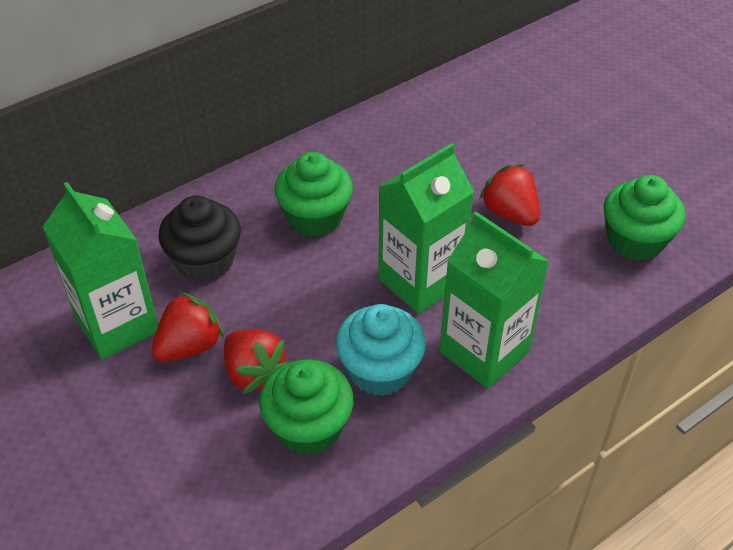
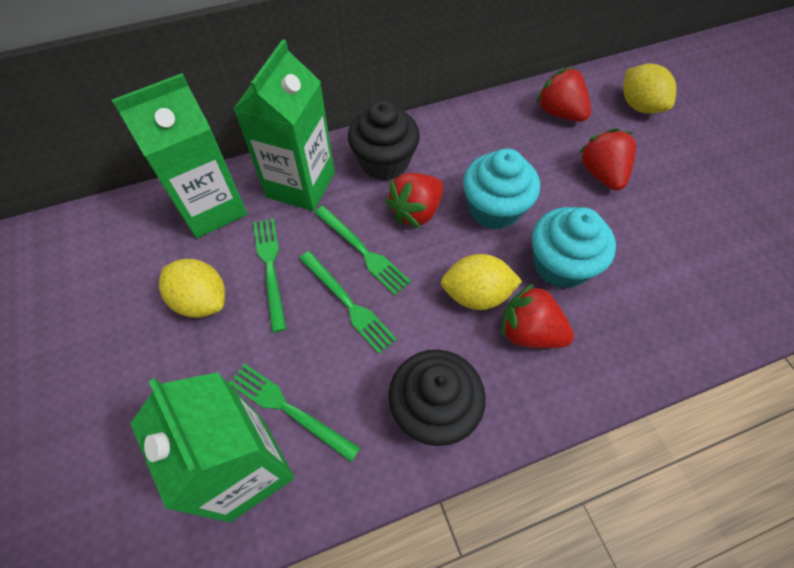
black cupcake: [158,195,241,282] = 1 -> [348,100,420,181] [389,350,486,446] = 2
green cupcake: [259,360,354,455] [274,152,353,237] [604,175,685,261] = 3 -> none = 0
green fork: none = 0 -> [228,363,360,462] [253,218,286,332] [299,251,397,354] [314,206,411,295] = 4
red strawberry: [152,292,224,362] [224,329,290,394] [479,164,540,226] = 3 -> [385,173,444,228] [501,283,574,348] [536,67,591,122] [579,128,636,191] = 4
turquoise cupcake: [336,304,426,396] = 1 -> [463,149,540,230] [532,207,616,289] = 2
yellow lemon: none = 0 -> [159,259,225,318] [441,254,522,310] [623,64,676,114] = 3

